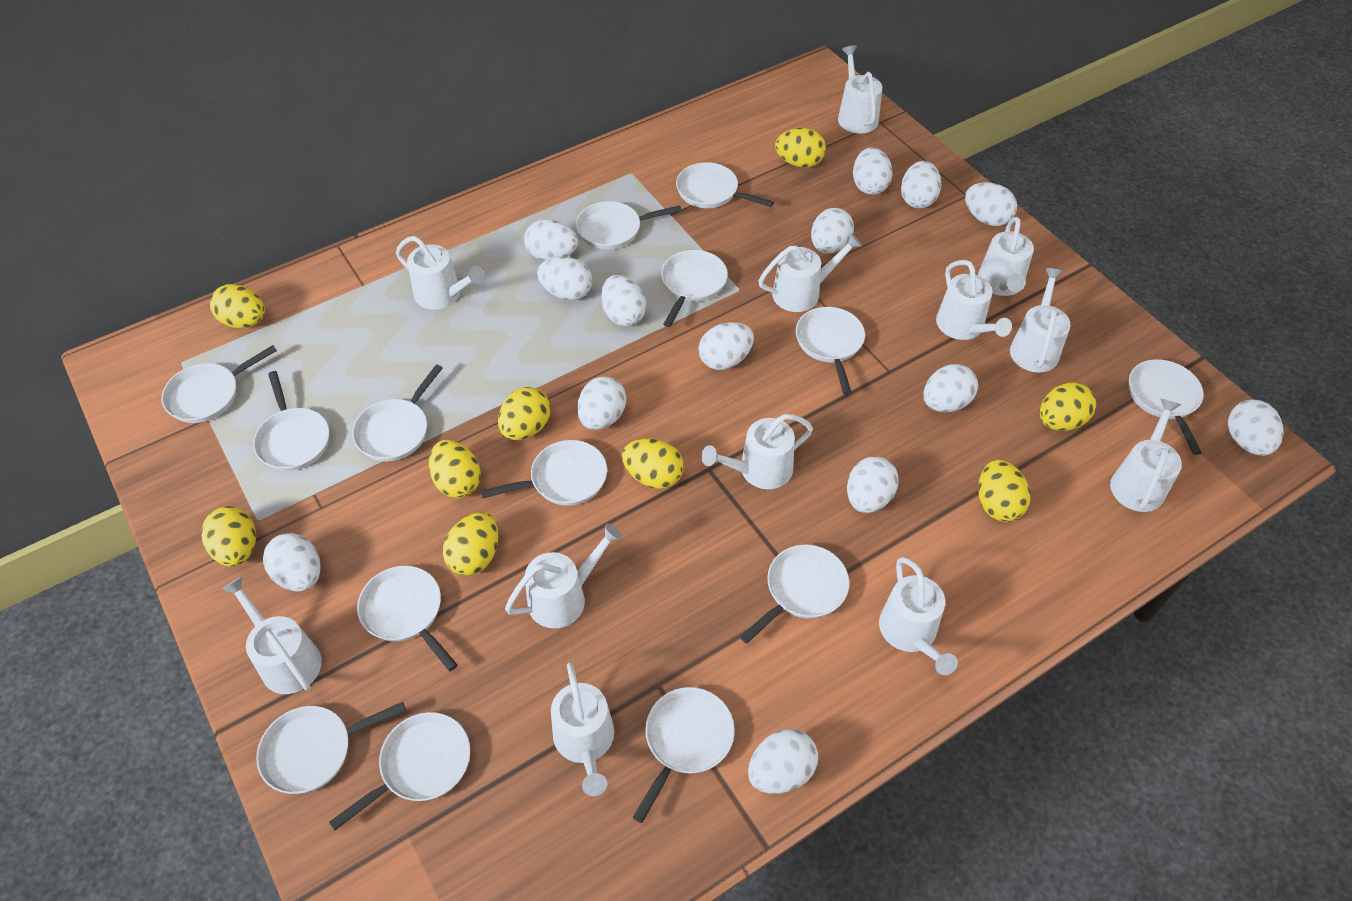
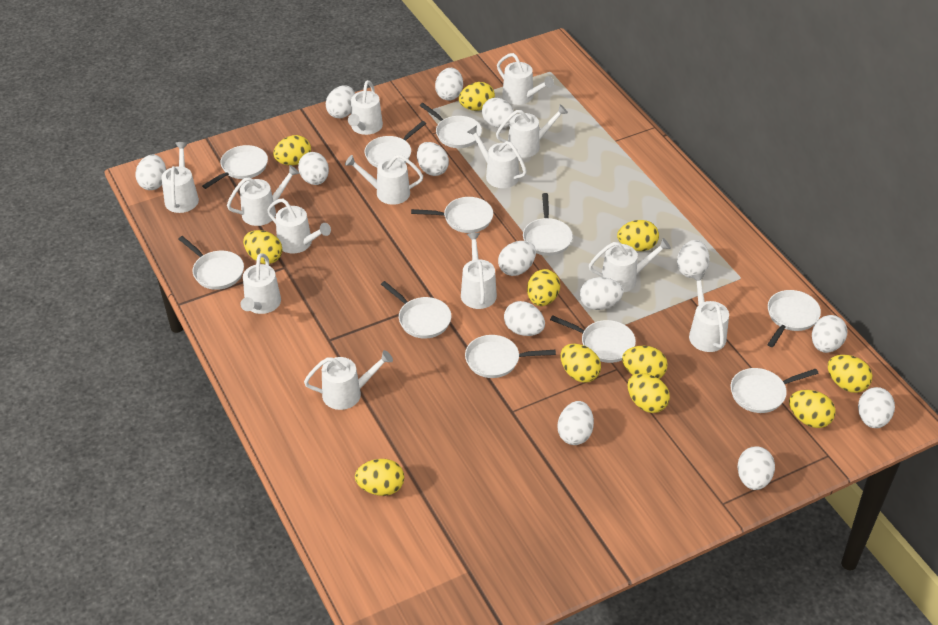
white pan: [161,345,277,423] [253,371,329,471] [256,702,406,794] [329,712,470,830] [352,364,443,462] [357,566,458,671] [480,440,607,506] [576,201,682,250] [632,687,735,823] [661,250,728,327] [676,162,774,208] [740,545,849,644] [796,307,865,395] [1129,359,1204,455] = 14 -> [179,236,244,290] [202,145,268,189] [365,121,426,168] [381,281,451,338] [411,197,493,233] [420,103,482,148] [465,335,556,378] [523,193,573,256] [550,315,636,363] [731,368,819,413] [767,290,821,347] = 11
white watering can: [222,576,322,694] [396,236,485,310] [505,524,622,628] [551,662,614,796] [701,414,813,489] [758,233,862,312] [838,46,882,133] [879,557,958,675] [936,260,1012,340] [978,217,1034,296] [1010,268,1071,373] [1110,399,1182,512] = 12 -> [161,142,199,213] [227,165,300,226] [240,253,281,314] [267,199,331,253] [304,350,393,410] [345,155,423,205] [348,80,383,135] [461,233,497,309] [467,125,527,188] [496,104,568,158] [497,53,554,105] [589,238,671,293] [689,273,729,352] = 13
yellow egg: [201,506,256,567] [210,284,265,328] [429,439,481,498] [443,512,498,576] [498,387,551,440] [622,438,684,489] [775,128,826,168] [978,460,1030,522] [1040,382,1096,431] = 9 -> [243,230,282,264] [273,135,311,166] [355,459,404,496] [459,82,495,111] [527,269,560,306] [560,344,601,383] [617,220,659,251] [622,346,668,379] [627,373,670,413] [789,390,835,428] [828,355,872,393] = 11

